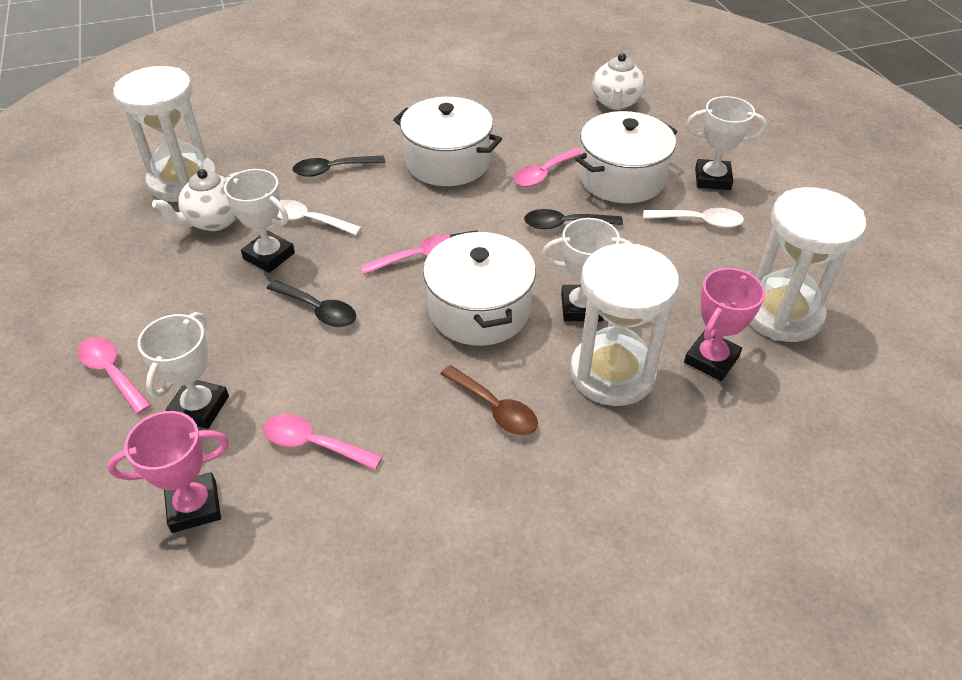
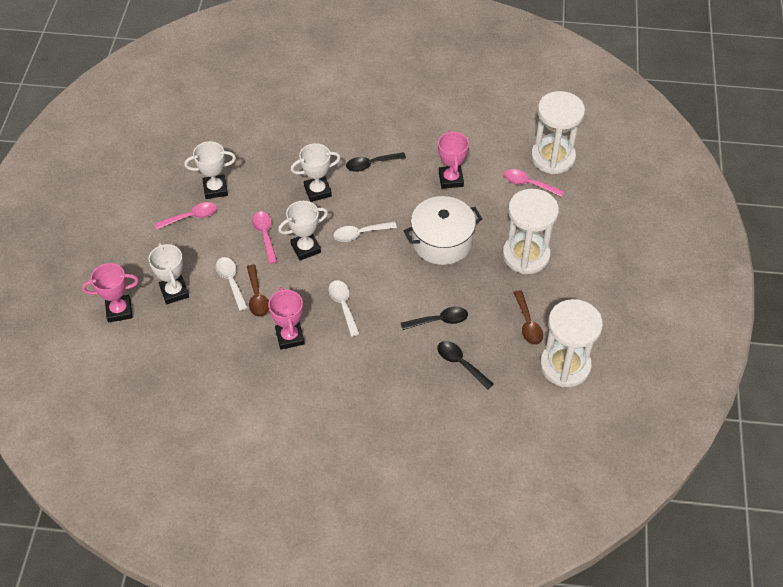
brown spoon: [441,365,538,435] = 1 -> [247,265,269,317] [513,290,543,345] = 2
pink spoon: [77,337,151,414] [263,414,383,470] [361,234,450,275] [514,148,581,187] = 4 -> [154,202,217,229] [252,211,278,264] [504,169,564,197] = 3
pink trophy: [107,411,229,533] [684,268,765,381] = 2 -> [82,263,139,322] [268,287,304,350] [438,130,469,189] = 3
white pot: [393,97,502,186] [423,230,536,346] [575,111,677,203] = 3 -> [404,196,482,265] = 1
white spoon: [277,200,362,235] [643,208,744,228] = 2 -> [216,257,248,311] [328,280,360,337] [333,221,397,242] = 3
white teapot: [152,169,238,231] [592,53,645,110] = 2 -> none = 0

